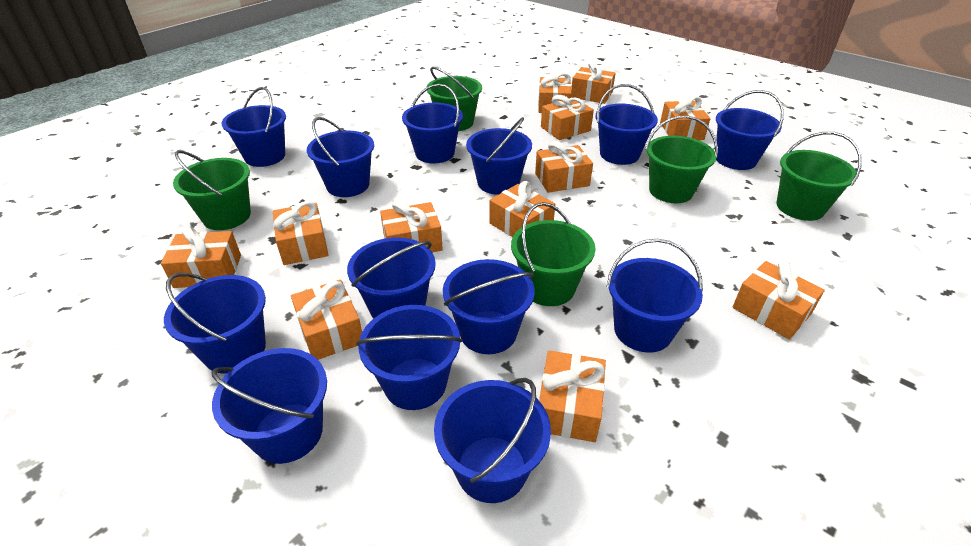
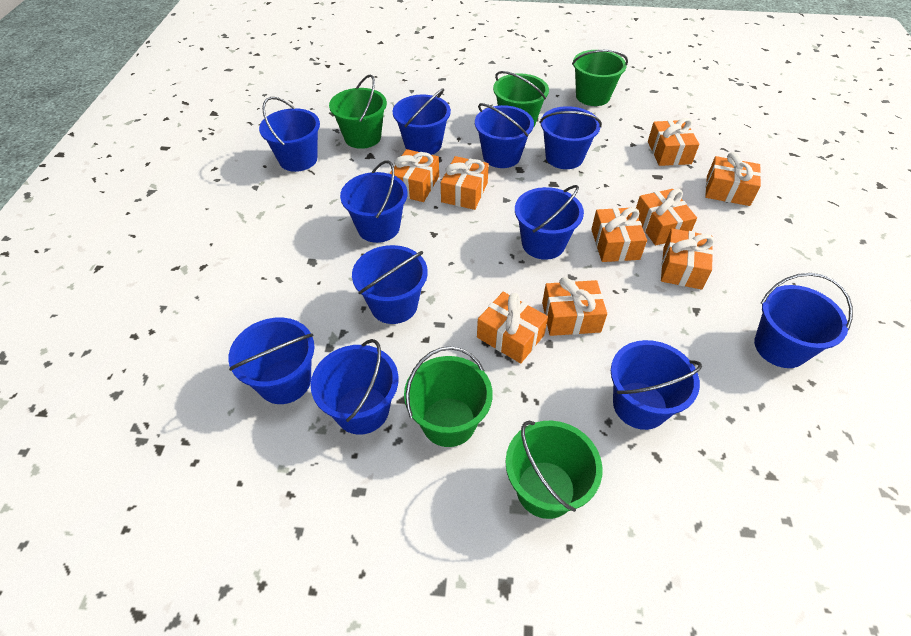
blue bucket: [164,273,266,374] [211,348,327,464] [222,87,286,167] [307,117,374,197] [347,238,436,319] [356,305,462,410] [402,84,463,163] [434,378,551,503] [443,259,535,354] [466,117,532,195] [595,84,658,165] [607,239,703,353] [716,90,784,170] = 13 -> [228,317,315,404] [259,97,320,172] [311,339,399,435] [340,160,408,243] [352,245,428,324] [393,88,451,155] [475,103,534,168] [515,185,584,260] [539,106,602,169] [611,340,702,430] [754,273,853,368] = 11
orange gift: [161,225,241,288] [273,201,328,265] [291,280,362,360] [380,200,443,252] [489,181,555,237] [535,141,593,193] [538,73,571,113] [539,350,606,442] [541,95,594,140] [571,61,616,104] [660,96,710,140] [732,261,825,339] = 12 -> [389,149,439,202] [441,156,489,210] [477,292,548,363] [542,277,607,336] [591,207,647,262] [636,189,697,245] [648,118,699,166] [661,229,714,290] [705,152,761,206] = 9

